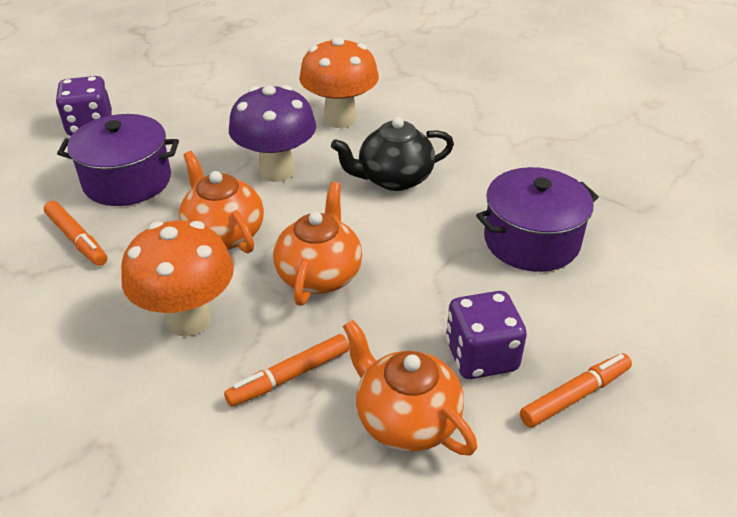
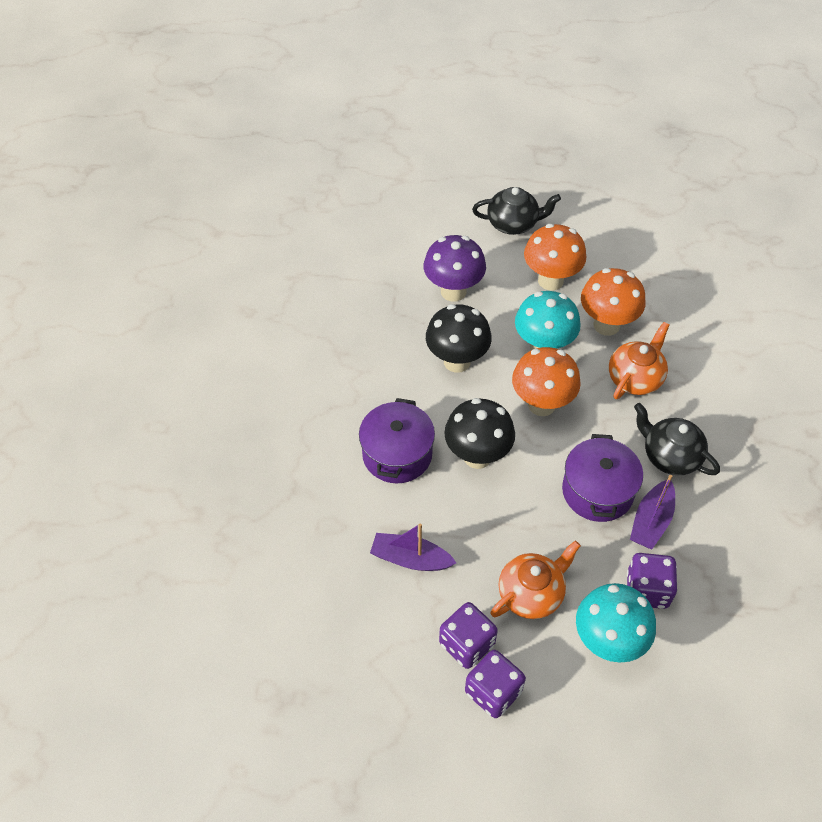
black mushroom: none = 0 -> [426,304,492,373] [444,398,515,469] = 2
black teapot: [331,117,454,191] = 1 -> [472,187,561,235] [634,403,720,475] = 2
orange marker: [44,201,108,266] [224,334,349,407] [520,353,632,428] = 3 -> none = 0
orange mushroom: [121,220,234,336] [299,37,379,128] = 2 -> [512,347,581,416] [524,224,586,291] [581,268,646,336] = 3
orange teapot: [179,151,264,253] [273,182,362,306] [343,320,477,455] = 3 -> [491,541,581,619] [609,322,670,399] = 2
purple boat: none = 0 -> [370,523,456,571] [630,475,675,549] = 2
purple dice: [56,76,112,136] [446,291,527,379] = 2 -> [439,602,498,669] [465,650,526,718] [627,553,677,609] = 3
turquoise mushroom: none = 0 -> [515,291,580,351] [576,583,656,663] = 2

